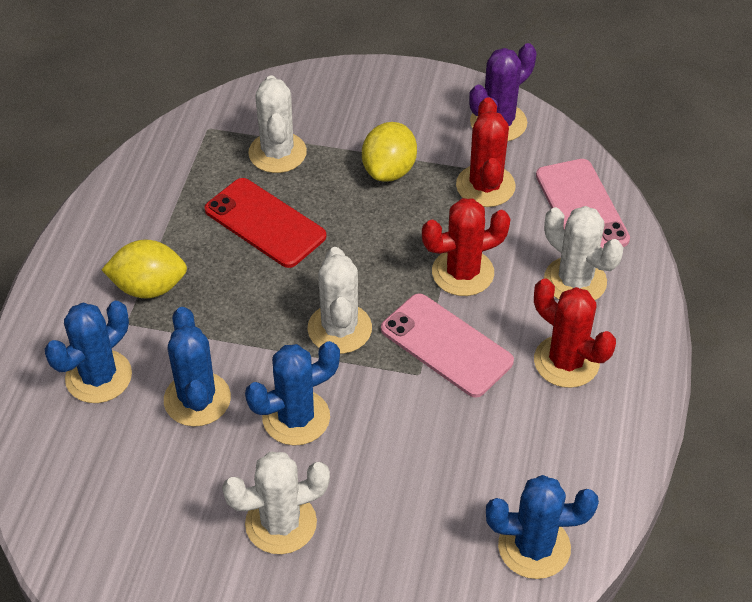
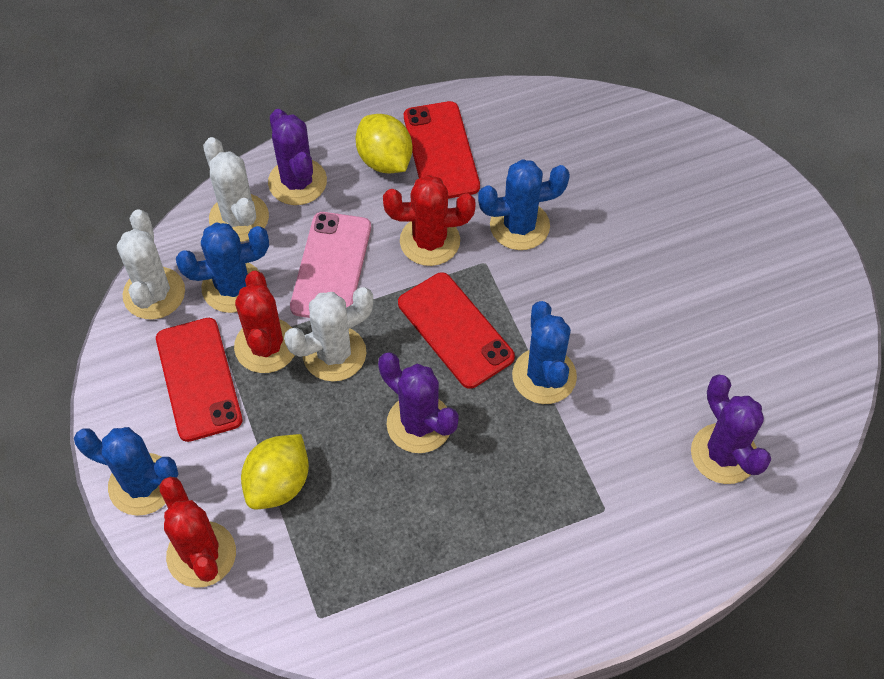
pink phone: [381,293,514,398] [536,159,630,248] = 2 -> [290,212,371,318] = 1
purple cactus: [469,43,537,142] = 1 -> [268,109,327,205] [378,352,459,453] [691,374,771,484] = 3
red phone: [204,178,326,268] = 1 -> [156,318,242,442] [398,272,515,389] [404,101,480,199] = 3
white cactus: [222,452,330,554] [248,75,307,173] [307,247,372,354] [544,206,623,300] = 4 -> [117,209,185,320] [203,137,269,242] [284,287,373,382] = 3

